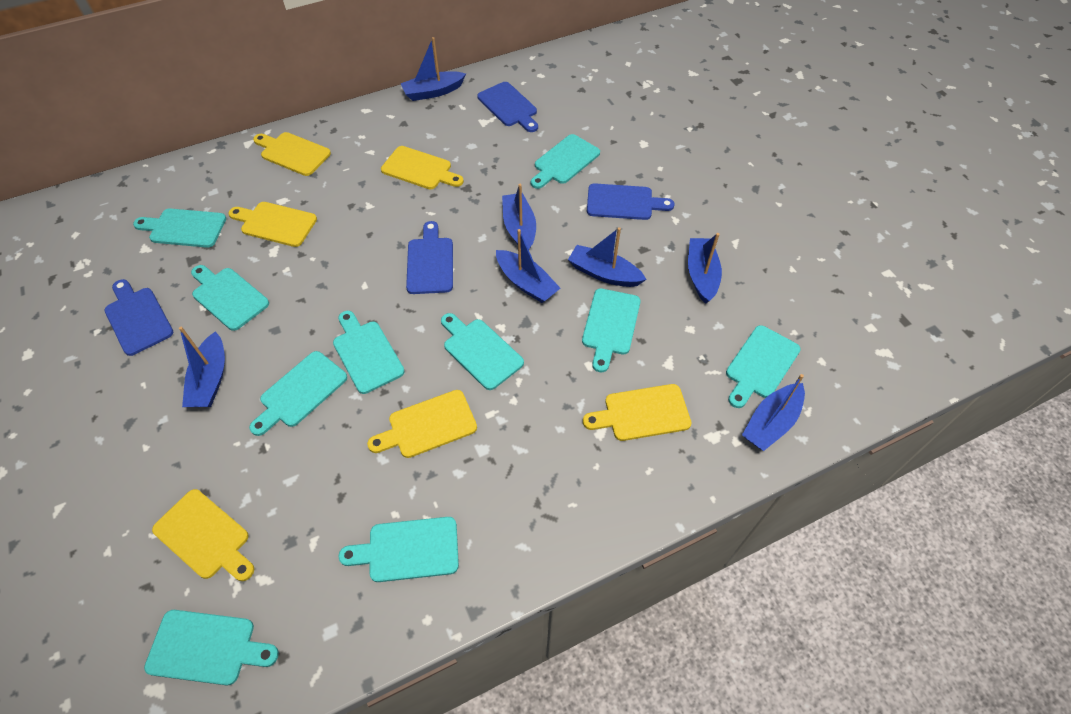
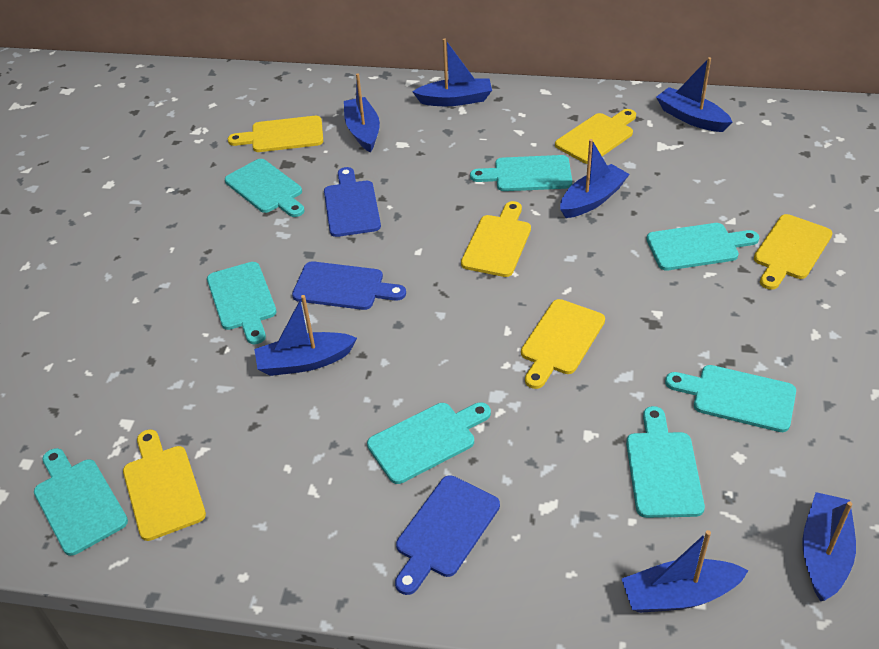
blue cutting board: [104,279,173,356] [406,221,453,294] [477,82,538,132] [587,183,675,220] = 4 -> [292,261,406,310] [324,167,381,237] [395,475,500,595] = 3
turquoise cutting board: [133,208,226,248] [144,610,279,685] [191,265,269,331] [249,351,347,436] [333,311,405,394] [338,517,459,582] [441,313,524,390] [531,134,600,189] [582,288,641,372] [726,325,801,408] = 10 -> [34,448,128,556] [207,262,277,344] [225,159,305,217] [367,402,491,484] [470,155,572,191] [626,406,705,518] [646,223,759,271] [665,365,796,432] = 8

